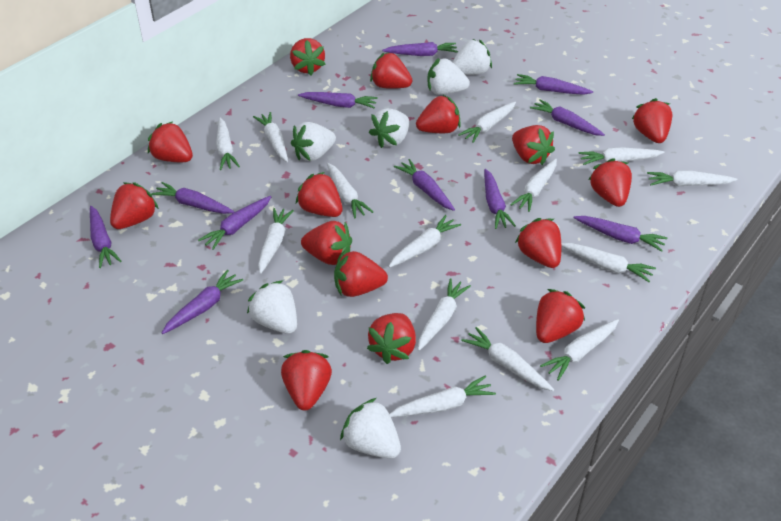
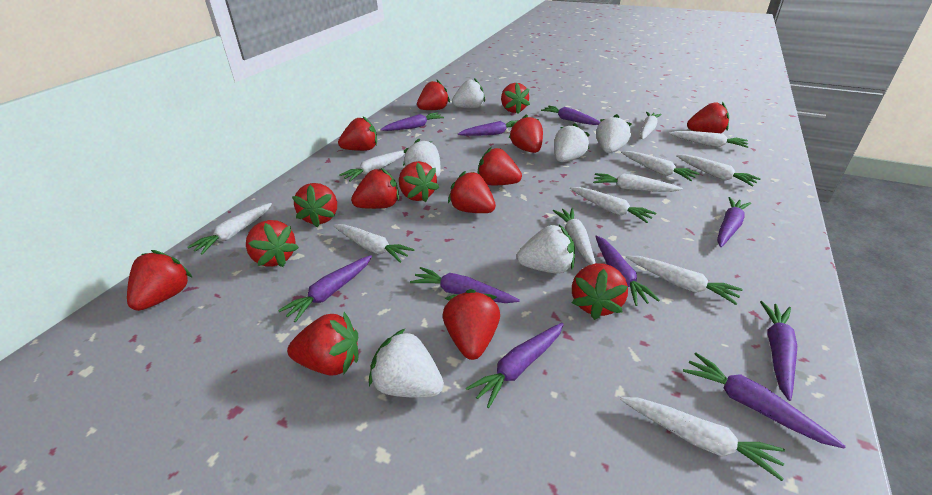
purple carrot: [90,206,122,268] [151,182,234,214] [162,270,243,334] [198,196,272,250] [298,92,378,108] [382,42,458,56] [394,159,455,211] [484,169,516,229] [514,74,593,95] [530,99,605,136] [574,216,668,252] = 11 -> [278,255,372,323] [380,112,444,131] [410,267,520,303] [458,120,519,136] [466,323,564,408] [541,106,600,125] [595,235,660,306] [683,353,846,449] [717,197,751,247] [760,301,797,401] = 10
white carrot: [216,118,240,170] [253,112,288,162] [258,208,294,274] [327,163,373,219] [388,215,461,268] [390,375,496,417] [418,278,471,351] [458,102,516,143] [461,327,554,391] [510,159,557,212] [540,319,619,381] [561,243,656,282] [578,147,664,165] [647,171,737,186] = 14 -> [187,203,272,255] [333,224,415,263] [339,150,405,181] [553,208,595,265] [570,187,656,223] [593,173,683,192] [620,397,785,481] [621,151,700,181] [626,256,743,305] [640,112,662,140] [669,131,749,148] [676,155,761,187] = 12

